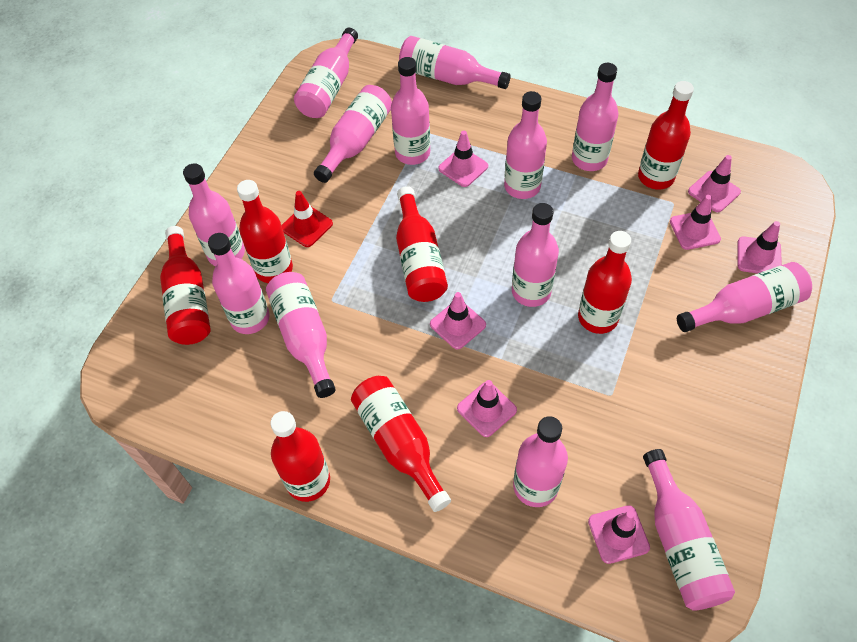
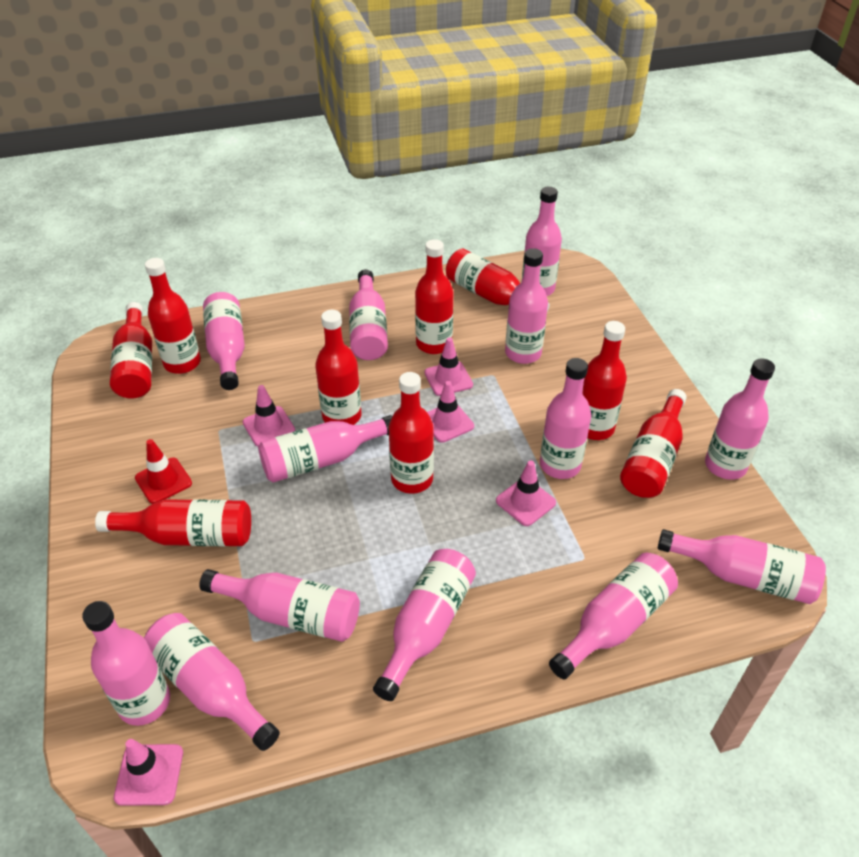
pink traffic cone: [430,292,486,350] [438,131,488,187] [457,380,517,437] [588,505,650,564] [670,195,721,250] [688,155,741,212] [738,221,782,273] = 7 -> [114,739,183,806] [243,385,295,446] [424,338,473,396] [427,381,474,443] [496,460,556,526] = 5
red bottle: [160,226,211,345] [237,180,293,283] [270,411,330,502] [351,376,451,512] [396,186,448,302] [578,231,632,334] [638,81,694,190] = 7 -> [95,499,251,546] [110,302,152,398] [145,258,201,374] [315,310,361,425] [389,372,434,494] [415,239,453,354] [446,249,550,312] [583,321,627,440] [620,389,687,498] = 9

